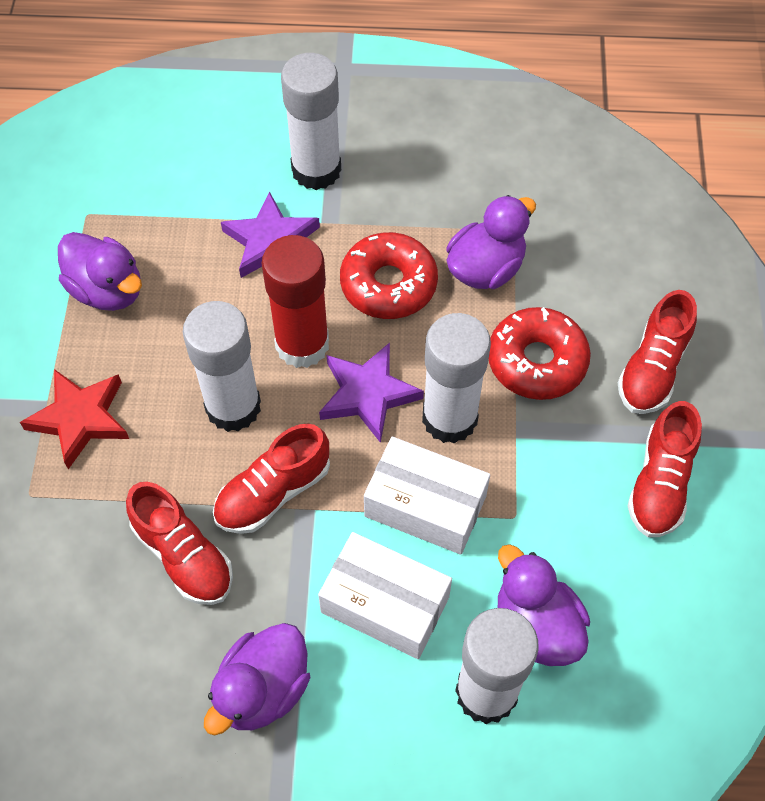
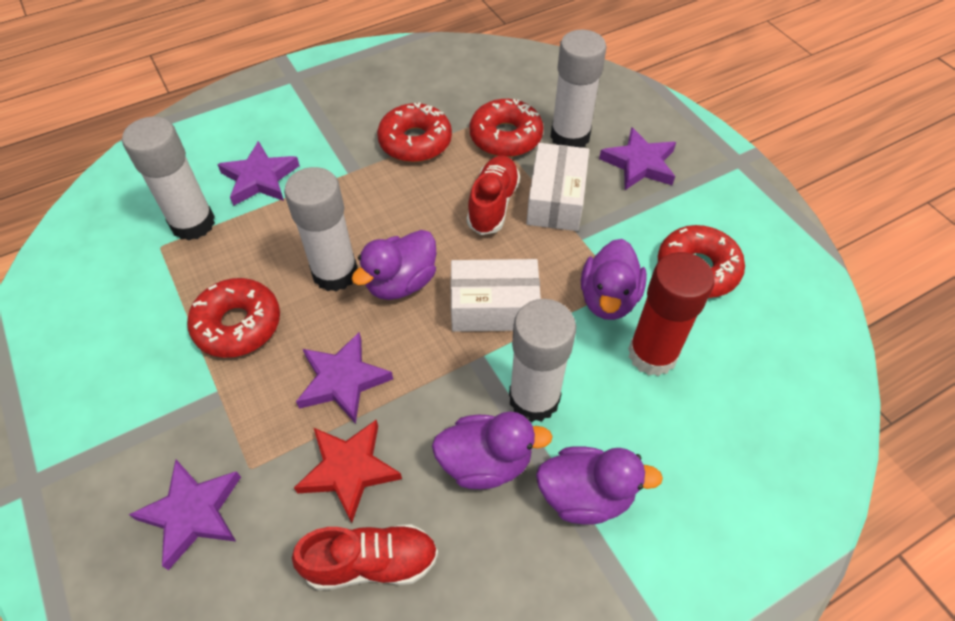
purple star: [221,192,320,278] [319,343,424,443] = 2 -> [129,460,241,570] [217,141,300,206] [296,332,393,424] [599,127,676,190] = 4
red donut: [340,232,438,319] [489,307,591,400] = 2 -> [187,278,280,358] [377,102,452,162] [470,99,543,157] [658,225,745,298] = 4
red shoe: [126,482,233,605] [213,424,330,534] [618,290,697,414] [627,401,702,537] = 4 -> [292,524,438,590] [467,156,520,235] = 2

